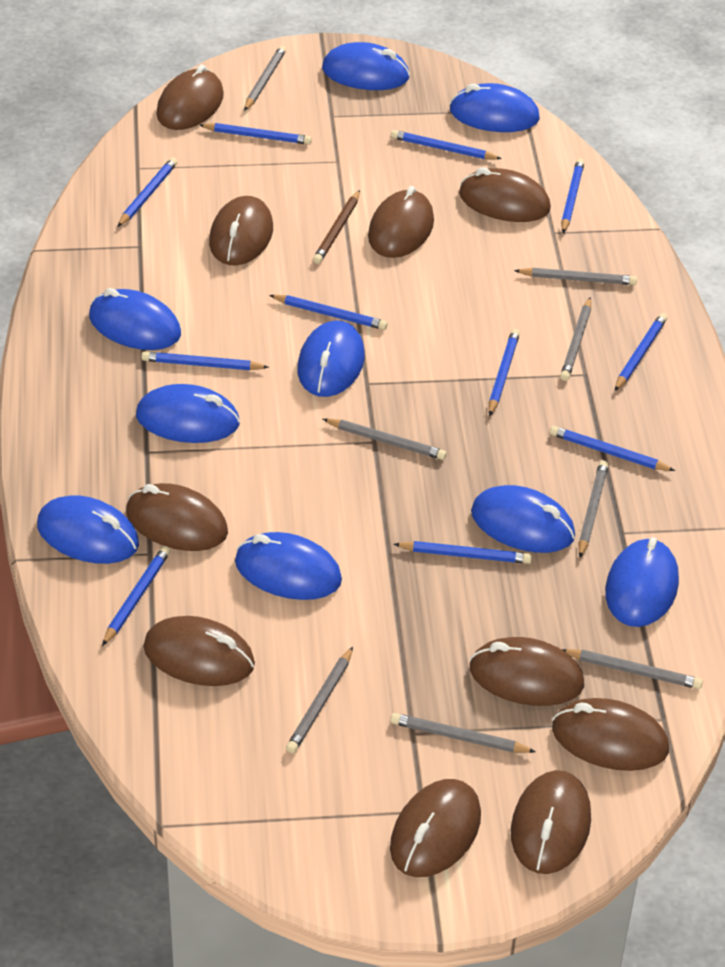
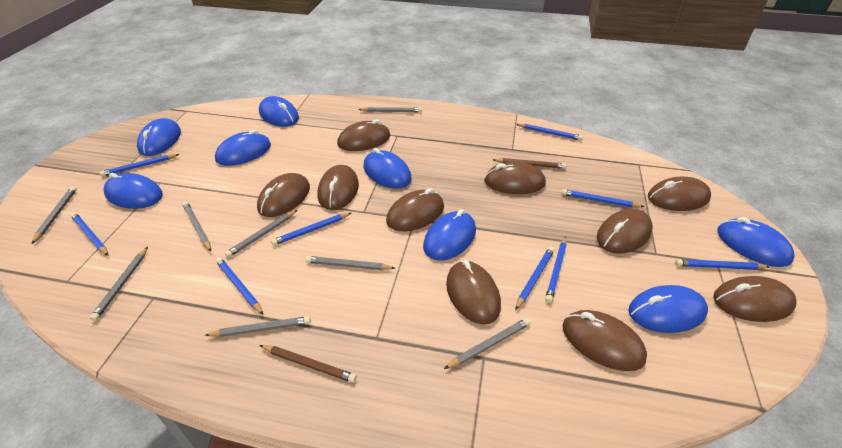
blue mouse: [37,495,139,564] [89,288,181,350] [136,384,240,443] [235,532,342,600] [297,321,365,397] [322,42,410,90] [450,83,540,132] [471,485,575,553] [605,537,679,627] = 9 -> [103,173,163,209] [137,118,181,156] [215,129,271,166] [259,96,299,127] [364,148,412,189] [423,209,476,261] [628,285,708,333] [717,217,795,267] = 8
blue pencil: [102,546,171,646] [117,157,178,227] [141,351,269,370] [199,123,312,145] [269,295,388,330] [391,130,502,159] [394,541,532,564] [489,329,520,416] [550,426,675,471] [561,158,585,233] [615,313,667,391] = 11 -> [70,212,108,256] [99,154,179,177] [216,257,264,315] [271,213,351,246] [515,247,554,310] [516,124,583,141] [545,236,567,303] [561,189,644,207] [675,259,770,270] = 9
brown pencil: [313,190,360,264] = 1 -> [260,345,357,383] [493,158,567,169] = 2

